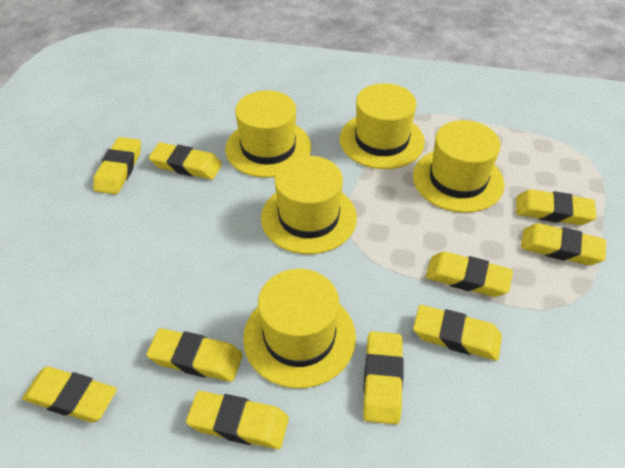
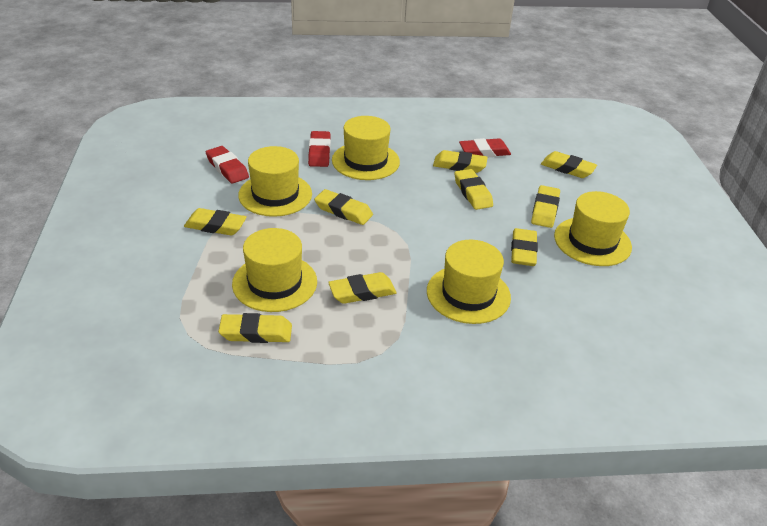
red eraser: none = 0 -> [206,146,249,184] [308,131,331,167] [459,138,511,157] = 3
yellow eraser: [22,366,117,423] [93,137,141,194] [146,328,243,382] [149,142,222,180] [186,391,289,449] [363,331,404,425] [413,305,502,361] [426,252,513,297] [516,189,596,225] [521,223,606,265] = 10 -> [184,208,247,236] [218,313,292,343] [314,189,373,225] [328,272,396,304] [433,150,488,173] [454,169,493,210] [511,228,538,266] [531,185,560,228] [541,151,597,178] = 9

